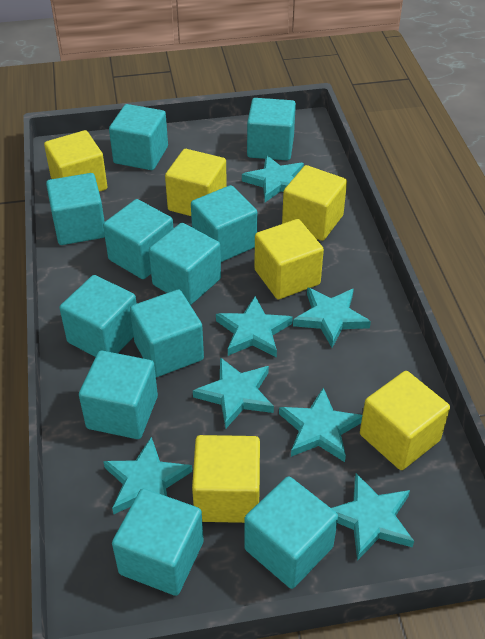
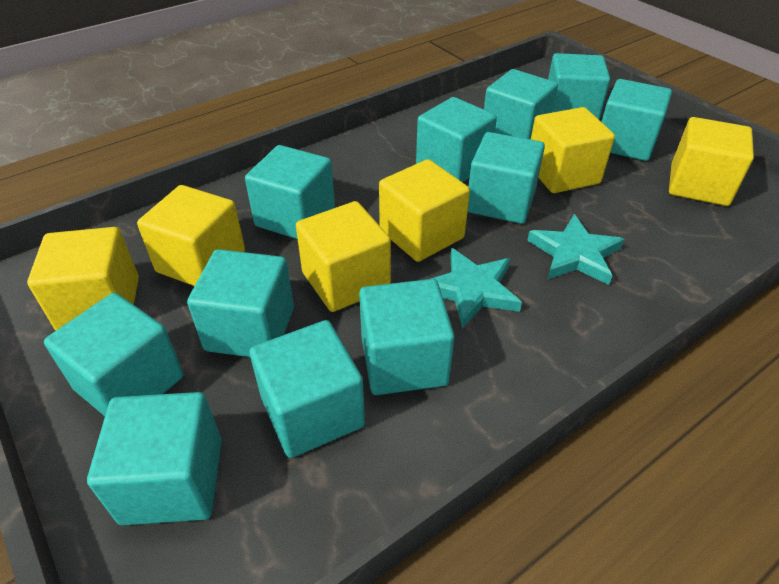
turquoise star: [103,437,192,514] [193,357,274,429] [216,296,293,358] [242,155,304,202] [279,388,362,462] [293,287,371,348] [331,473,414,561] = 7 -> [431,248,522,329] [527,214,624,285] = 2

